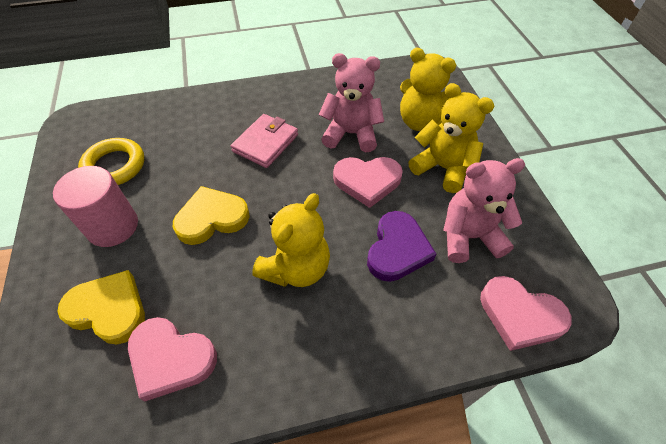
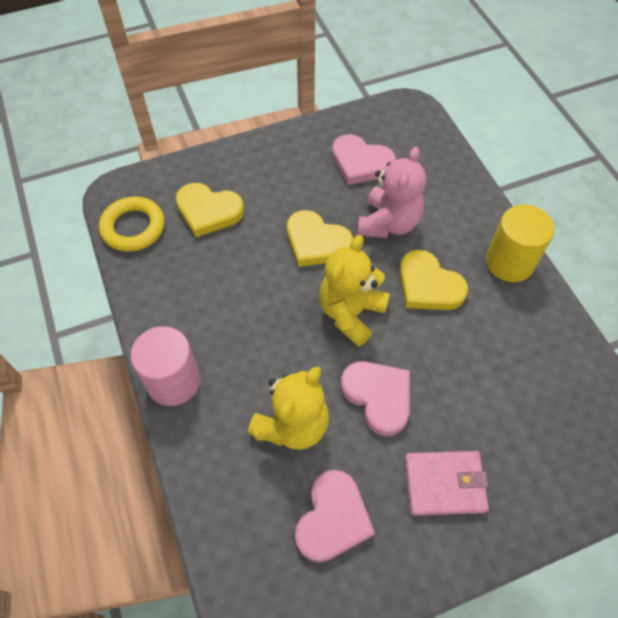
pink teddy bear: [319,53,384,152] [443,158,525,263] = 2 -> [358,147,426,238] = 1
purple heart: [367,211,436,282] = 1 -> none = 0
yellow cylinder: none = 0 -> [486,205,555,282] = 1
yellow heart: [57,270,145,345] [173,186,250,245] = 2 -> [176,183,244,237] [287,210,353,267] [399,250,468,310] = 3
yellow teddy bear: [252,193,330,287] [400,48,456,131] [408,83,494,193] = 3 -> [248,367,329,450] [319,235,390,347] = 2

